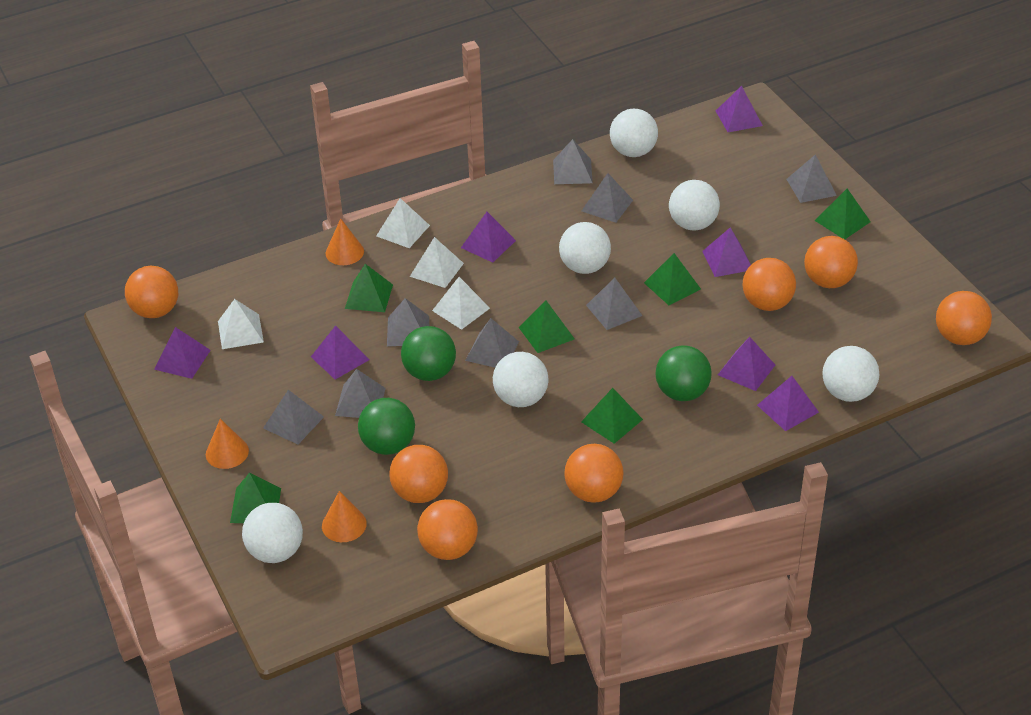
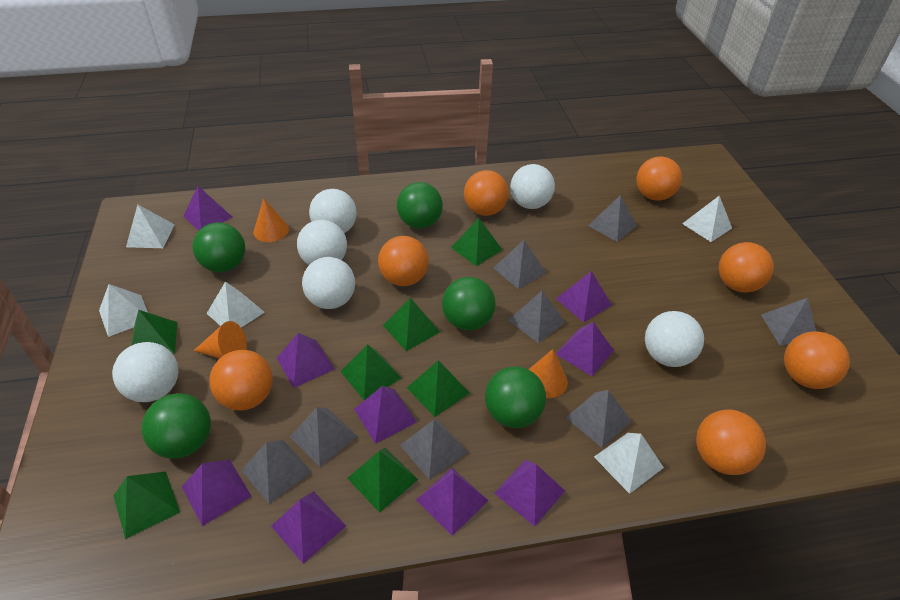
green ball: [358,398,415,455] [401,326,456,381] [655,345,712,401] = 3 -> [141,393,211,459] [193,222,245,272] [397,182,443,229] [442,277,496,331] [485,366,546,428] = 5
green pyramid: [230,473,281,523] [345,264,393,312] [519,301,575,353] [581,388,643,444] [644,253,701,305] [815,188,871,239] = 6 -> [113,471,180,539] [131,310,177,354] [340,344,402,400] [347,447,418,513] [383,298,440,351] [407,360,469,417] [451,218,502,266] = 7
purple pyramid: [154,327,211,379] [311,325,369,380] [461,212,516,263] [702,227,751,277] [716,86,763,132] [718,337,775,391] [757,376,819,431] = 7 -> [182,459,251,526] [183,186,233,231] [271,491,346,564] [277,333,335,388] [354,386,417,444] [416,468,489,536] [494,460,565,527] [556,271,612,322] [556,322,614,376] = 9
white pyramid: [218,299,264,349] [376,198,430,248] [410,237,464,288] [432,277,490,330] = 4 -> [99,284,148,337] [126,205,175,248] [206,281,265,328] [594,433,664,494] [682,196,732,242] = 5

